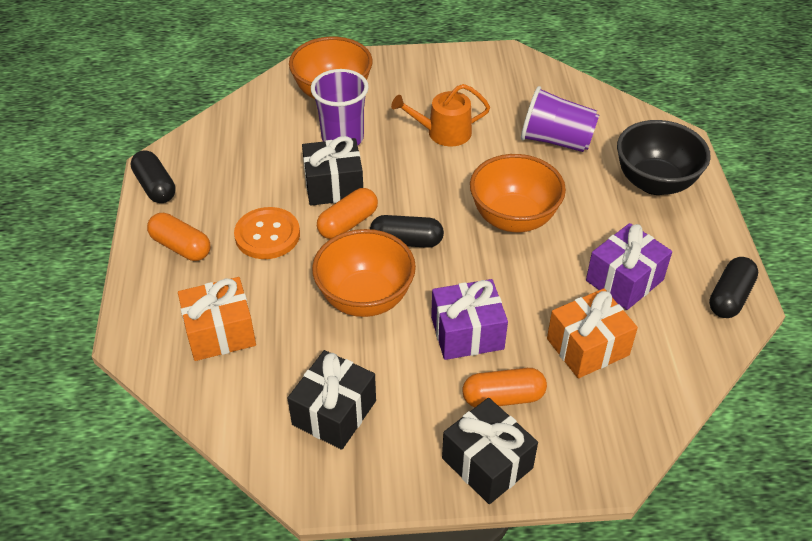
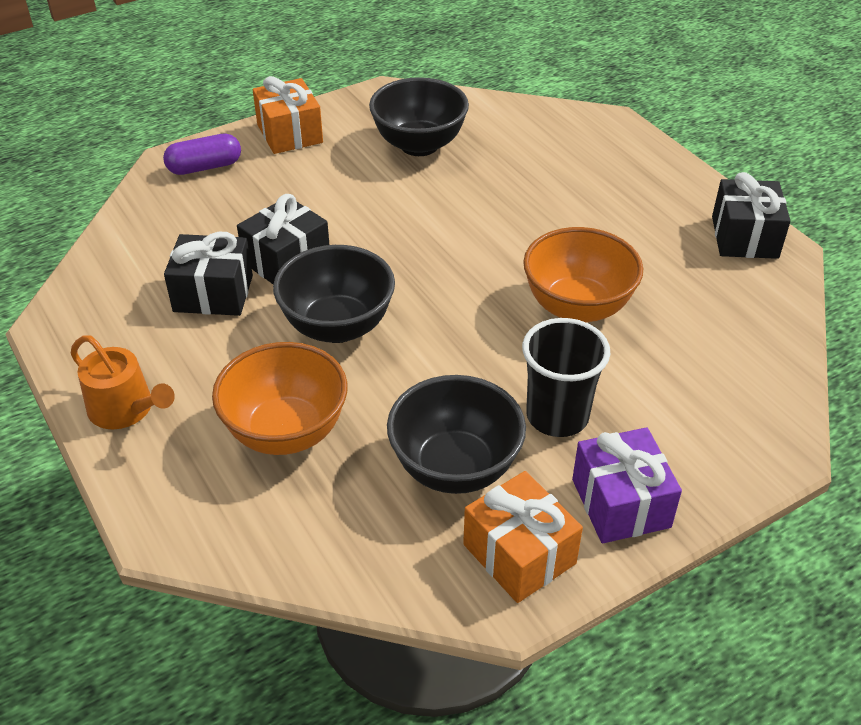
black bowl: [617,120,711,195] = 1 -> [273,245,395,343] [369,77,469,156] [387,375,526,494] = 3
black capsule: [131,150,176,203] [370,215,444,248] [709,257,758,318] = 3 -> none = 0
black cup: none = 0 -> [522,318,610,437] = 1
orange bowl: [289,37,373,99] [312,229,416,317] [470,154,566,232] = 3 -> [212,342,348,455] [523,227,643,323] = 2
orange button: [234,207,300,259] = 1 -> none = 0
orange capsule: [147,213,211,261] [317,188,378,239] [463,368,547,407] = 3 -> none = 0
purple capsule: none = 0 -> [163,134,241,175] = 1
purple cup: [311,69,369,145] [521,86,599,152] = 2 -> none = 0
purple gift: [431,279,508,360] [586,223,672,310] = 2 -> [572,427,682,543] = 1

